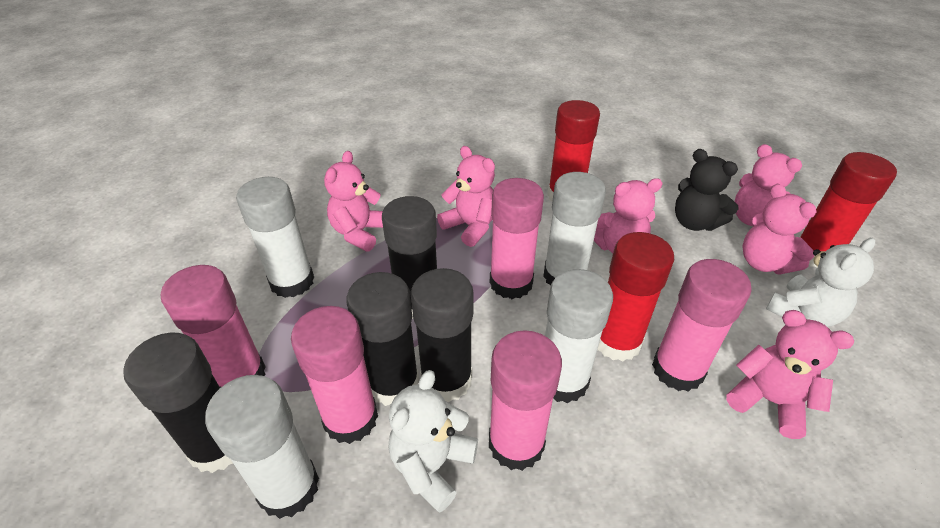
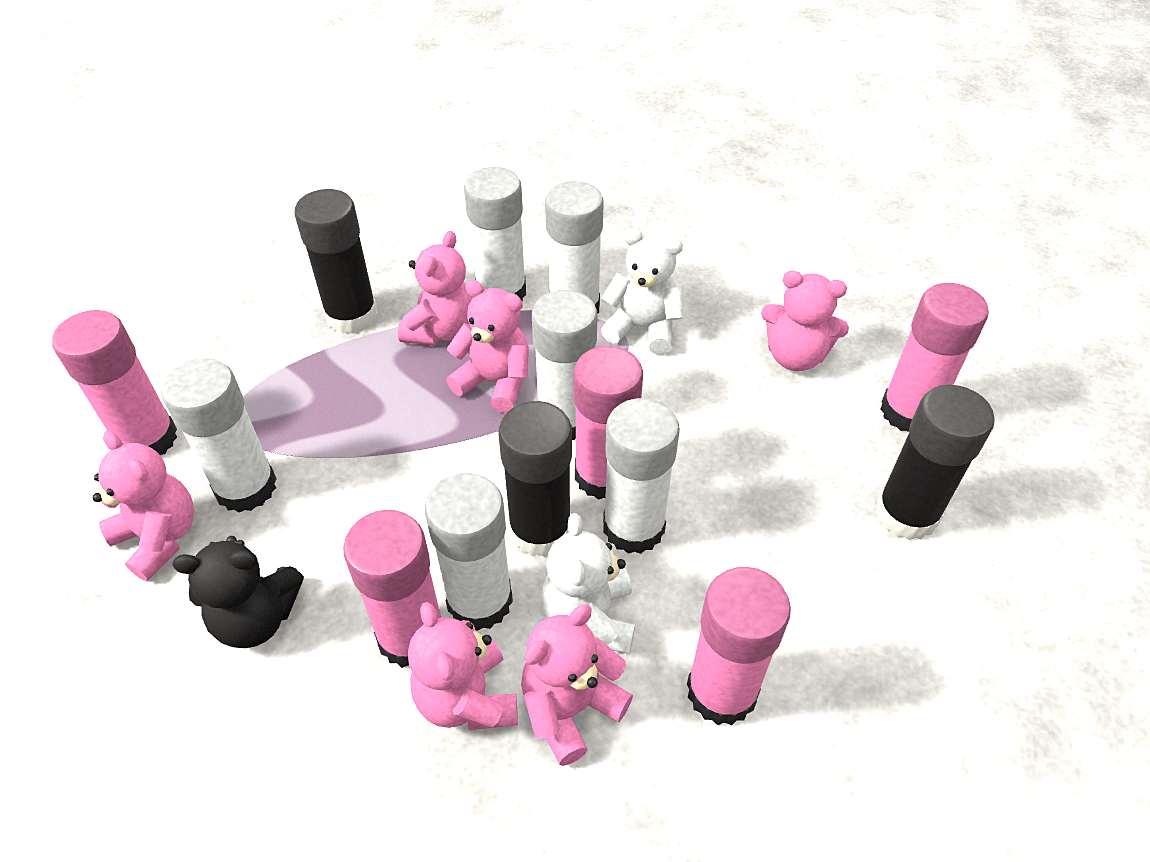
black glue stick: [123,333,233,473] [346,272,419,406] [382,196,437,319] [411,268,474,402] = 4 -> [295,189,378,334] [499,401,572,557] [876,385,995,540] = 3
red glue stick: [548,100,600,201] [597,232,674,361] [799,152,897,267] = 3 -> none = 0
white glue stick: [205,375,319,519] [236,177,314,298] [543,172,606,286] [545,269,613,403] = 4 -> [161,358,277,513] [425,473,513,631] [464,167,526,302] [532,290,598,440] [545,181,604,314] [603,398,680,554] = 6

